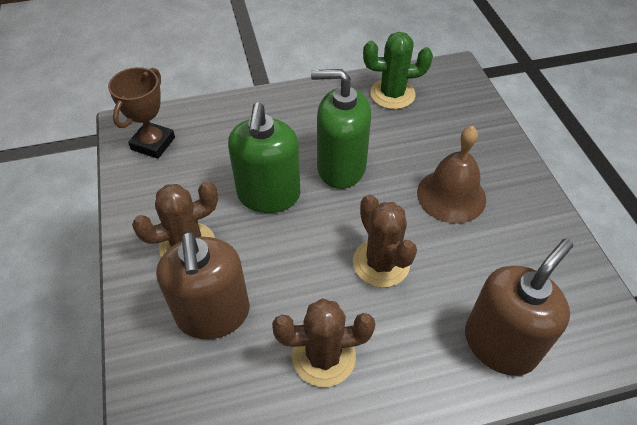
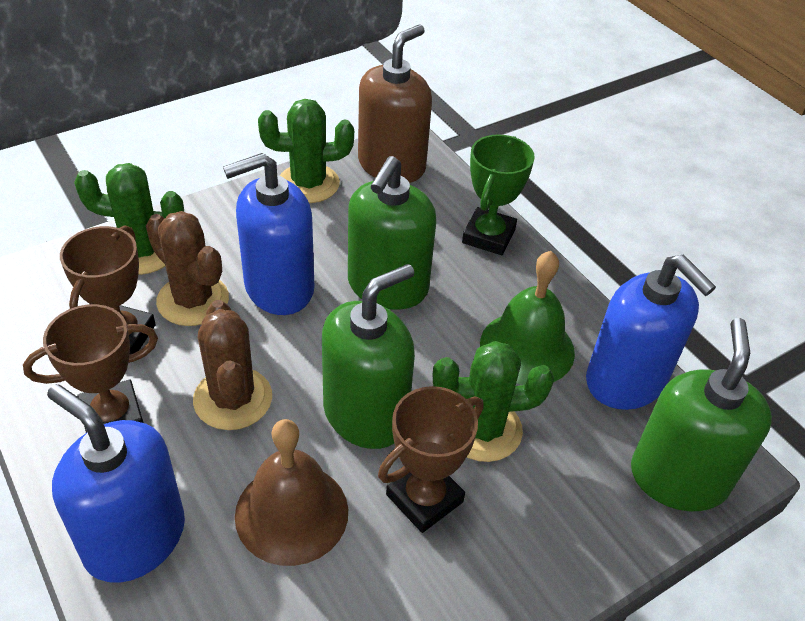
blue soap dispenser: none = 0 -> [47,384,185,583] [223,153,314,315] [586,254,716,410] = 3
brown cactus: [132,181,218,258] [272,298,375,387] [353,194,417,287] = 3 -> [146,211,229,326] [193,300,272,430] = 2
brown soap dispenser: [156,231,249,339] [465,239,573,376] = 2 -> [358,25,432,183] = 1
brown trophy: [108,67,175,159] = 1 -> [23,304,158,433] [60,225,156,354] [378,386,484,533] = 3
green bell: none = 0 -> [480,251,575,385] = 1
green cactus: [363,32,433,109] = 1 -> [74,163,184,275] [258,99,354,203] [433,341,554,462] = 3
green soap dispenser: [228,102,300,213] [311,69,371,189] = 2 -> [322,264,415,449] [348,156,436,310] [631,318,772,511] = 3
green trophy: none = 0 -> [462,134,535,255] = 1

